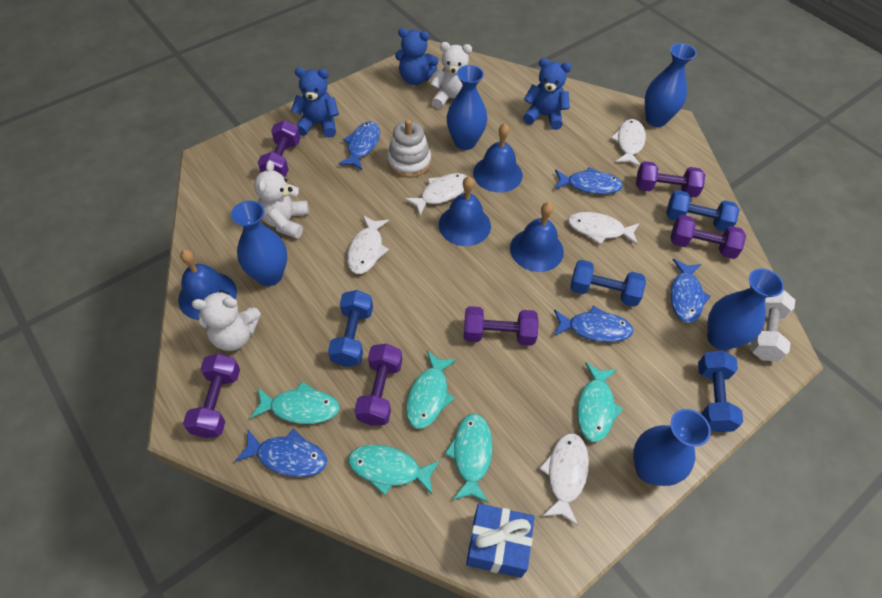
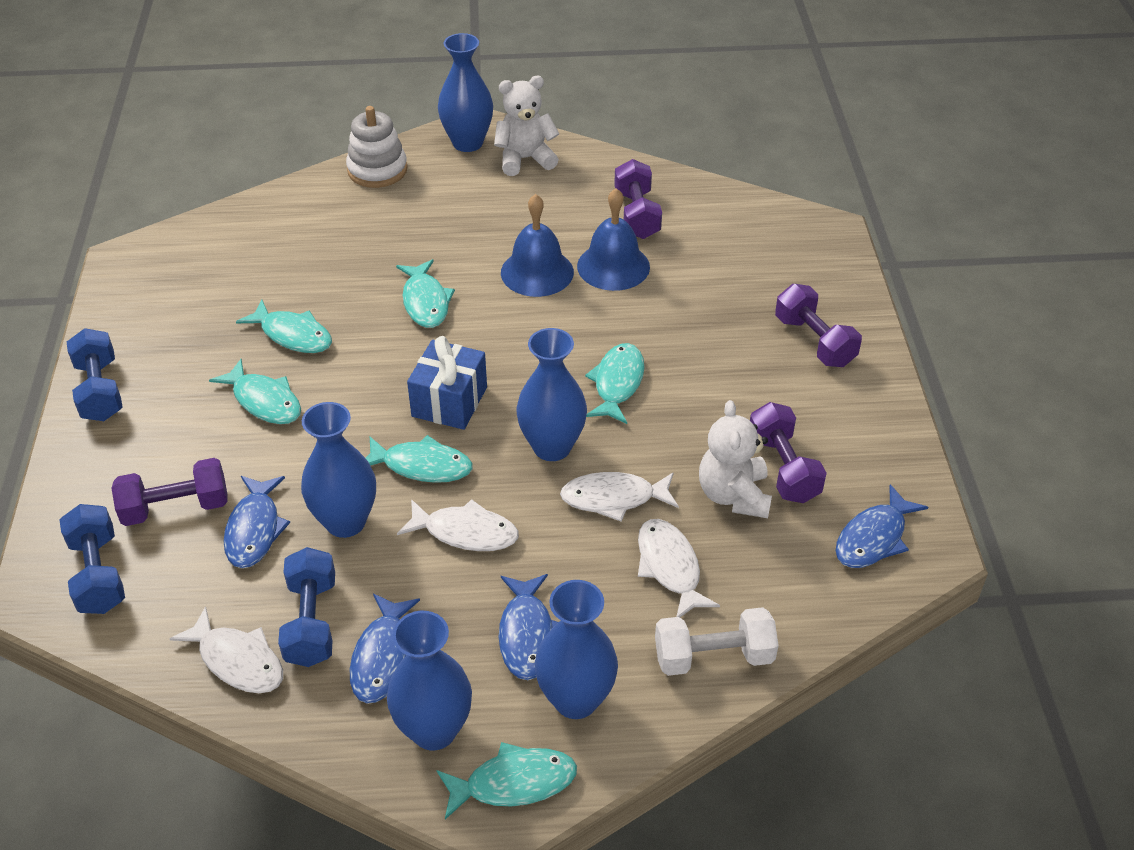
blue bell: [178,249,237,320] [439,176,491,246] [473,123,523,193] [510,202,564,272] = 4 -> [501,194,574,297] [577,188,650,291] = 2
blue dumbbell: [328,290,373,367] [570,260,646,307] [666,190,740,232] [698,350,743,432] = 4 -> [60,504,125,614] [67,328,123,421] [278,547,335,667] = 3
blue fish: [235,429,327,477] [338,121,380,171] [554,306,634,342] [555,167,623,194] [670,259,711,323] = 5 -> [224,476,290,568] [350,594,420,704] [499,574,559,680] [836,484,928,568] = 4
blue teddy bear: [291,67,339,138] [395,28,439,85] [523,58,572,130] = 3 -> none = 0
purple dumbbell: [183,354,240,438] [258,120,301,177] [354,344,402,426] [464,306,539,346] [636,161,705,197] [670,215,746,259] = 6 -> [112,458,228,526] [614,159,662,239] [750,402,827,503] [775,284,862,367] = 4
turquoise fish: [250,382,340,424] [348,445,440,495] [406,351,457,429] [445,413,493,503] [577,362,623,442] = 5 -> [209,359,301,424] [236,300,332,353] [366,435,473,483] [396,259,455,328] [437,742,577,820] [585,343,645,424] = 6
white fish: [347,215,389,274] [404,173,468,215] [539,433,589,526] [568,212,640,245] [611,119,646,167] = 5 -> [170,606,283,693] [397,499,519,551] [560,472,679,521] [638,519,720,617] = 4
white teddy bear: [192,290,261,351] [254,160,309,239] [431,42,472,109] = 3 -> [494,76,559,176] [699,400,772,518] = 2

